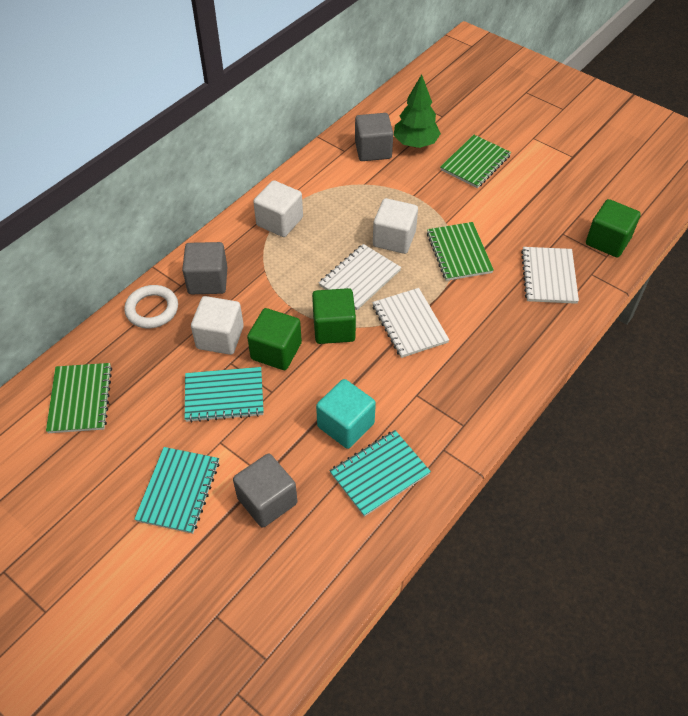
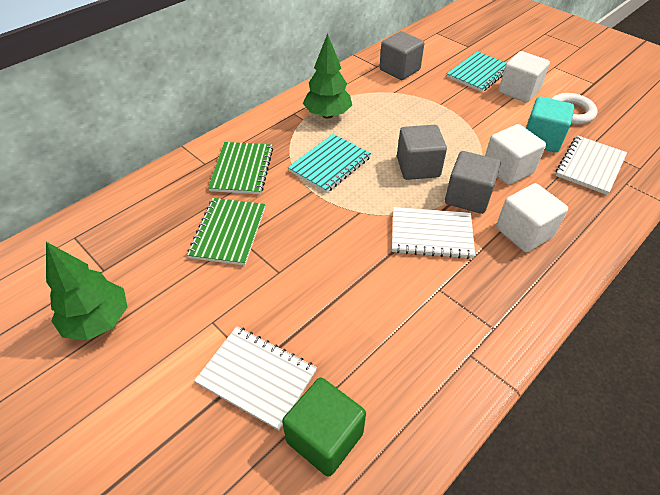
green cube: [247,308,302,370] [312,288,356,344] [586,199,641,257] = 3 -> [282,377,366,477] = 1
green notebook: [46,363,112,433] [427,222,494,281] [440,135,511,188] = 3 -> [187,198,265,266] [208,142,273,194] = 2
green tree: [394,74,441,148] = 1 -> [46,242,127,340] [303,34,352,119] = 2
turquoise notebook: [134,447,219,534] [185,367,264,422] [330,430,431,517] = 3 -> [288,134,371,193] [447,51,506,92] = 2

